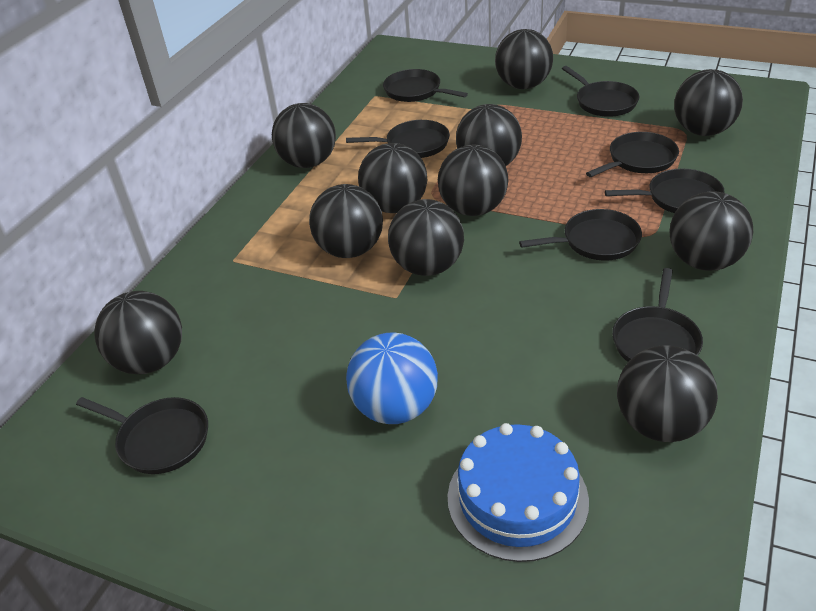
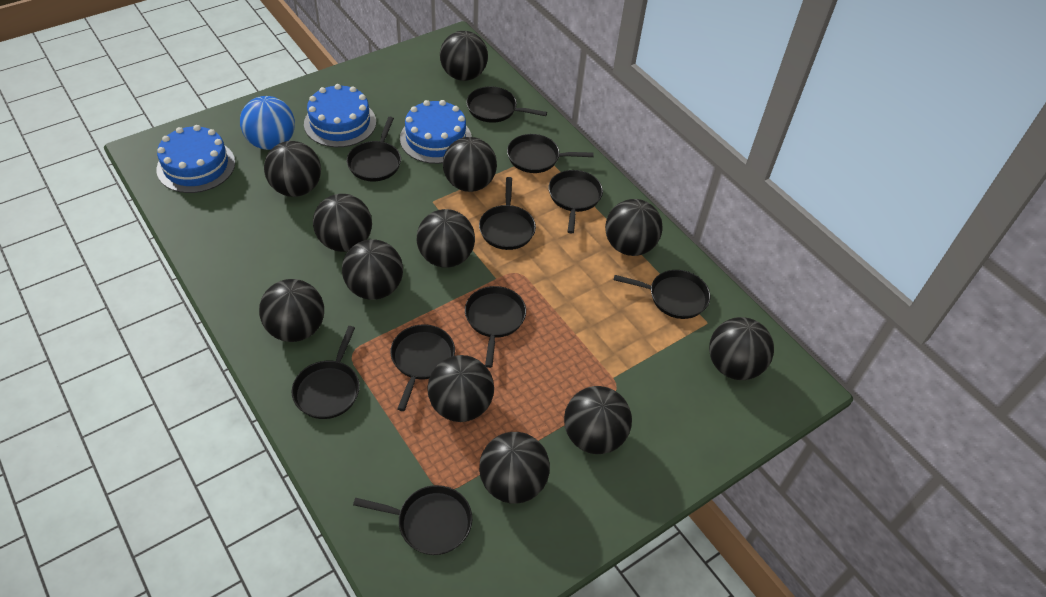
black ball: [94,291,182,374] [272,103,336,168] [309,184,383,258] [358,143,427,213] [388,199,464,276] [438,145,508,216] [456,104,522,166] [495,29,553,89] [617,345,718,442] [669,191,753,271] [674,69,743,136] = 11 -> [259,279,324,342] [264,141,321,197] [313,194,372,252] [342,239,403,300] [416,209,475,268] [427,355,494,422] [440,31,488,81] [443,137,497,192] [479,432,550,504] [564,386,632,454] [605,199,663,256] [709,317,774,380] = 12
black pan: [76,397,208,474] [346,120,450,158] [383,69,468,102] [519,209,642,261] [562,66,640,117] [586,132,679,177] [605,169,725,213] [612,268,703,362] = 8 -> [292,326,360,419] [347,117,401,181] [353,485,472,555] [390,325,455,411] [465,286,526,368] [466,86,547,123] [479,177,536,250] [507,134,594,173] [549,170,603,234] [614,270,710,319] = 10
blue cake: [448,423,589,562] = 1 -> [156,125,235,193] [304,84,376,147] [400,100,472,164] = 3

